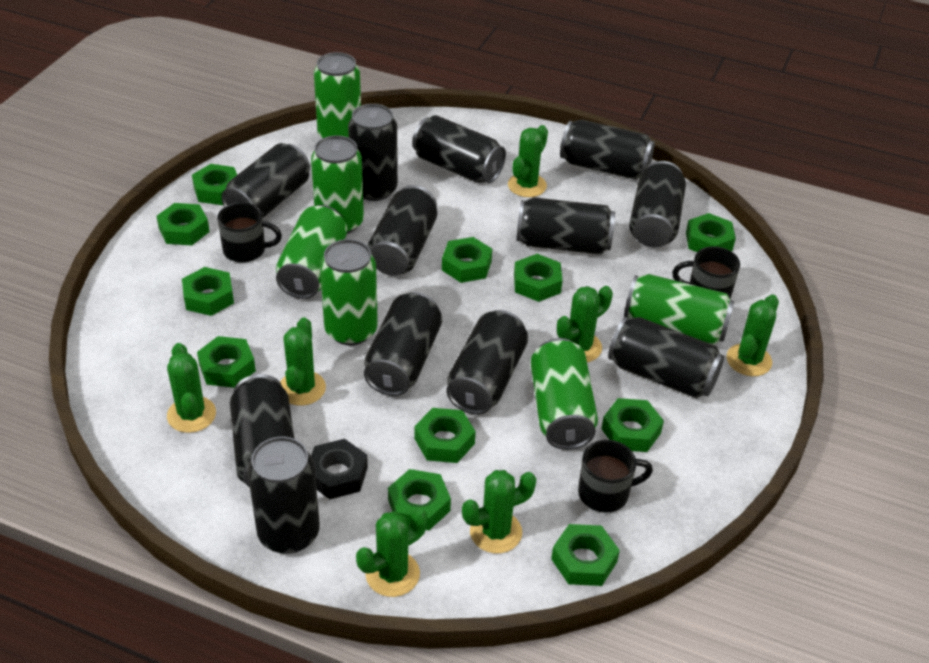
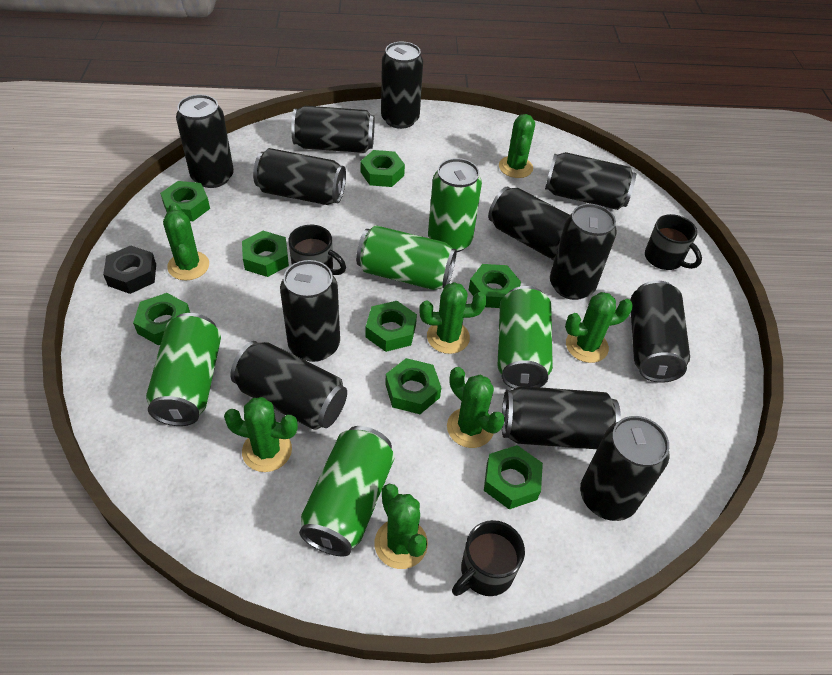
green can: [276,205,347,299] [311,135,364,234] [314,52,361,138] [320,239,378,345] [530,338,598,450] [624,274,734,345] = 6 -> [146,313,221,426] [299,426,395,556] [356,225,457,290] [428,158,482,252] [498,286,553,389] = 5
green nut: [156,203,210,245] [182,267,234,316] [192,164,237,205] [197,336,256,388] [388,469,451,530] [415,408,476,463] [442,237,492,283] [514,254,563,302] [551,524,620,586] [601,398,664,452] [686,213,736,252] = 11 -> [133,293,190,345] [160,181,210,221] [242,231,289,277] [360,150,405,187] [366,301,417,352] [385,358,442,414] [469,264,521,308] [484,445,543,509] = 8

